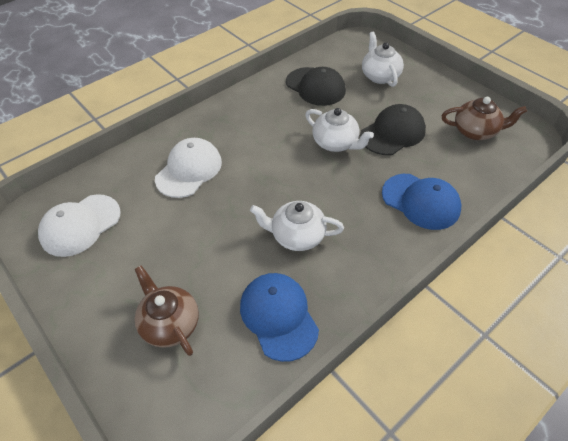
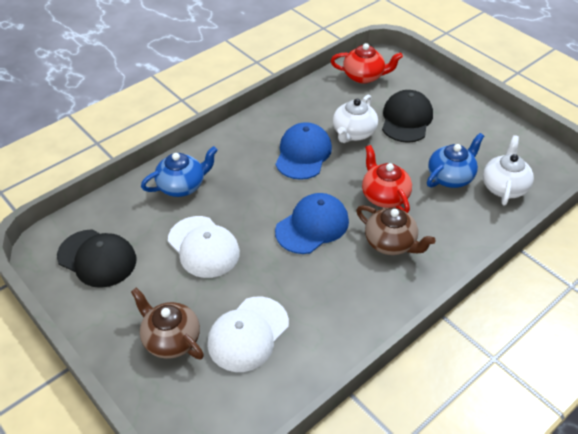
blue teapot: none = 0 -> [141,146,218,197] [427,133,484,188] = 2
red teapot: none = 0 -> [331,43,403,84] [362,145,412,213] = 2
white teapot: [250,201,344,251] [305,108,374,152] [362,32,404,87] = 3 -> [333,95,378,143] [483,135,534,206] = 2

